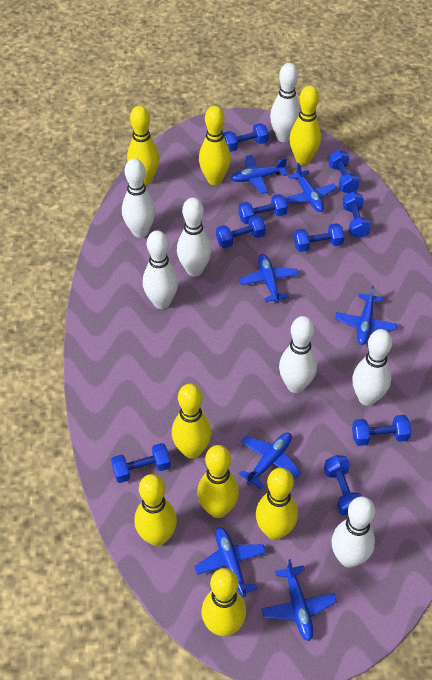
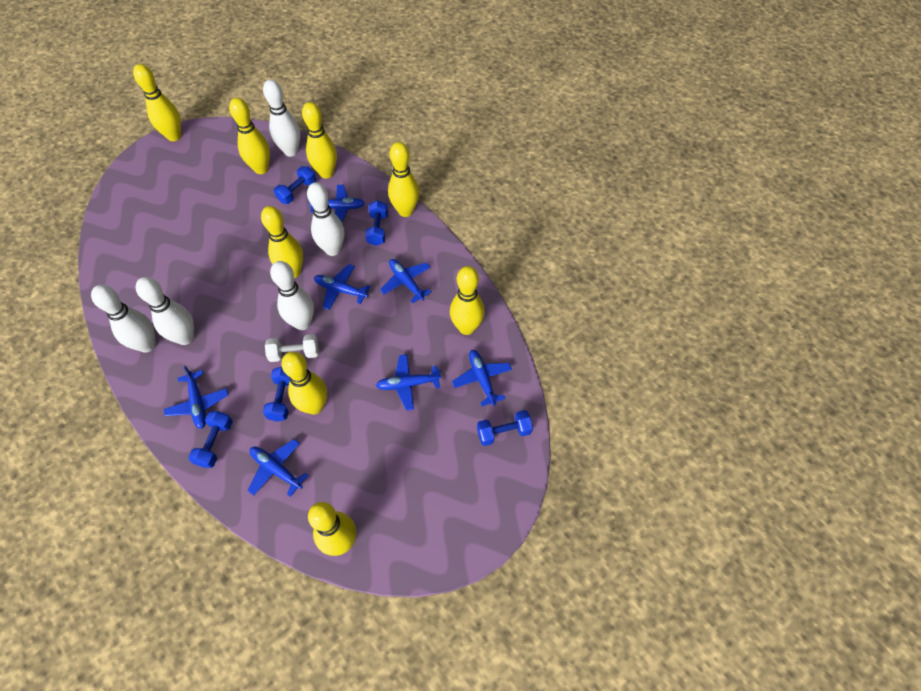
blue dumbbell: [111,443,171,483] [216,215,266,248] [223,123,269,152] [238,194,288,224] [294,223,344,252] [324,455,362,515] [329,150,360,193] [342,192,371,238] [352,415,411,446] = 9 -> [188,411,233,468] [263,367,290,422] [274,166,316,204] [365,200,388,246] [477,410,533,446] = 5
white bowling pin: [122,158,156,238] [143,230,178,309] [177,197,212,277] [270,63,301,142] [279,316,317,393] [331,496,375,568] [352,329,392,406] = 7 -> [91,285,156,353] [136,277,194,345] [263,79,300,157] [270,261,314,330] [307,182,344,256] = 5
white dumbbell: none = 0 -> [265,334,319,362] = 1

